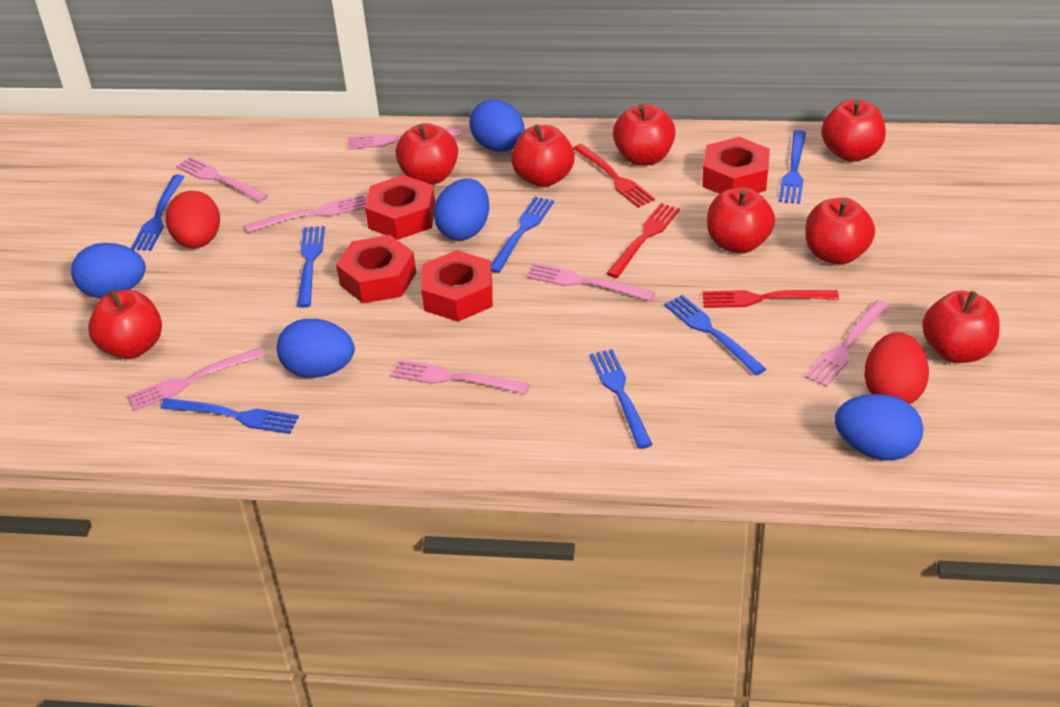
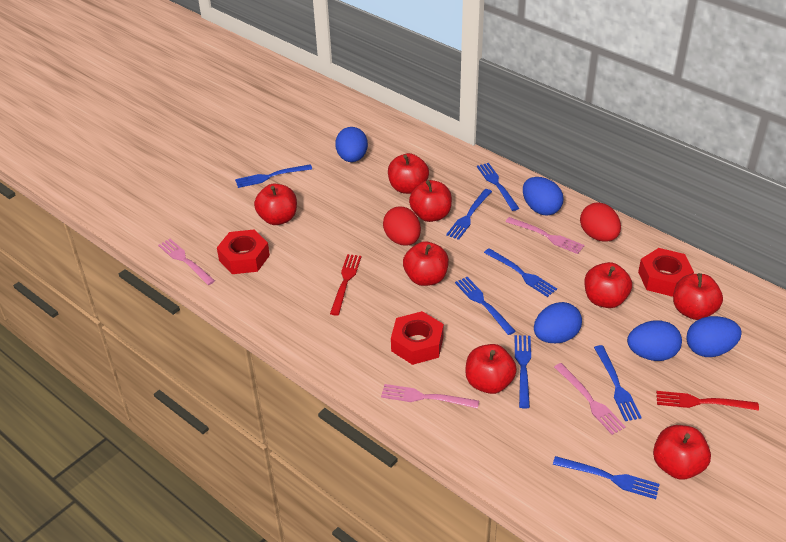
blue fork: [131,175,184,251] [161,398,299,434] [297,226,325,308] [491,197,554,273] [590,349,653,449] [664,295,766,375] [779,130,806,204] = 7 -> [235,164,312,188] [446,189,492,240] [455,277,515,335] [477,163,520,211] [484,248,557,297] [514,335,531,408] [553,456,660,499] [594,345,642,421] = 8
pink fork: [127,348,264,411] [176,157,268,202] [246,195,366,232] [348,128,462,150] [391,360,530,394] [526,263,655,301] [805,300,889,387] = 7 -> [158,239,215,285] [381,384,479,409] [506,217,585,254] [554,363,626,435] = 4
red fork: [573,144,655,208] [606,203,680,278] [702,290,839,308] = 3 -> [330,254,361,316] [656,391,759,411] = 2
red nut: [336,235,416,303] [365,175,435,240] [421,250,493,322] [702,137,770,194] = 4 -> [217,229,270,274] [391,311,444,365] [638,248,694,297] = 3

